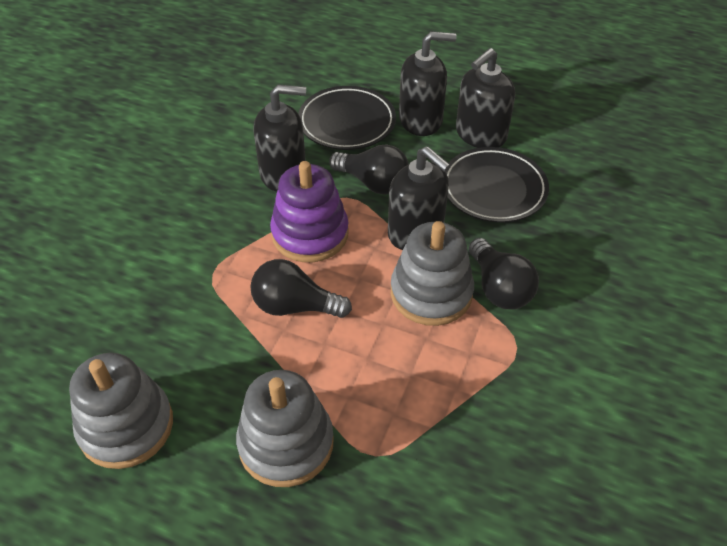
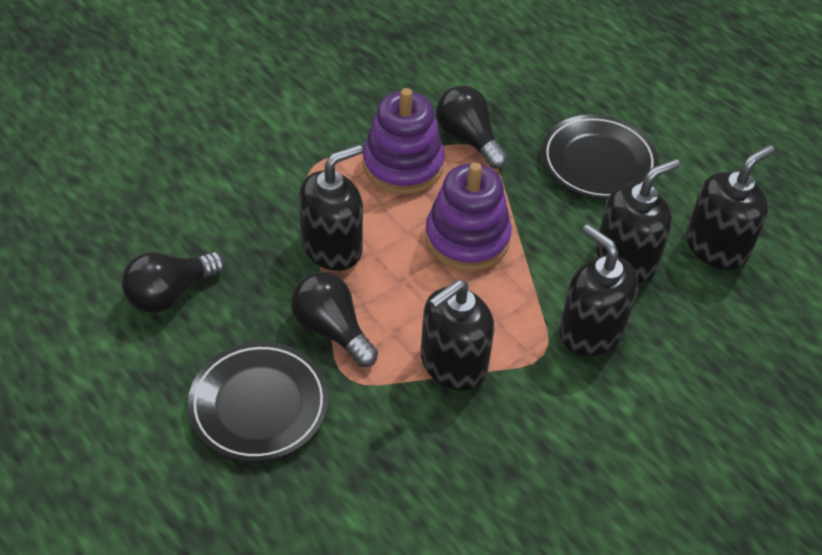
black soap dispenser: [253,85,306,192] [388,146,451,250] [399,31,457,136] [456,48,515,148] = 4 -> [299,144,363,271] [421,280,495,391] [559,224,639,356] [596,159,680,283] [686,145,775,270] = 5
grey stacking toy: [69,353,173,469] [236,370,334,487] [391,221,474,326] = 3 -> none = 0
purple stacking toy: [270,161,349,262] = 1 -> [363,88,445,194] [425,162,512,271] = 2

